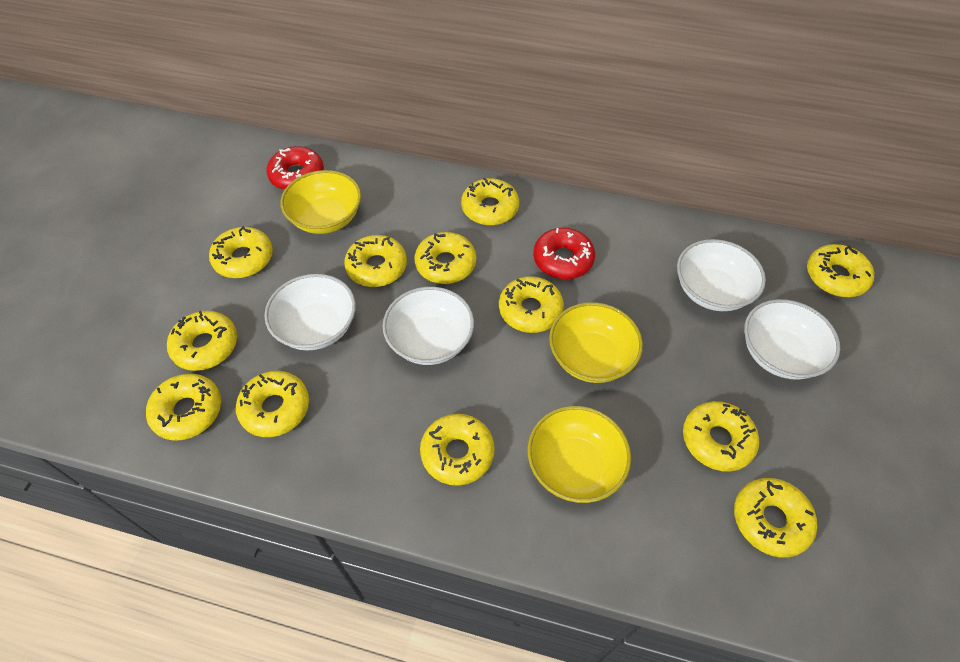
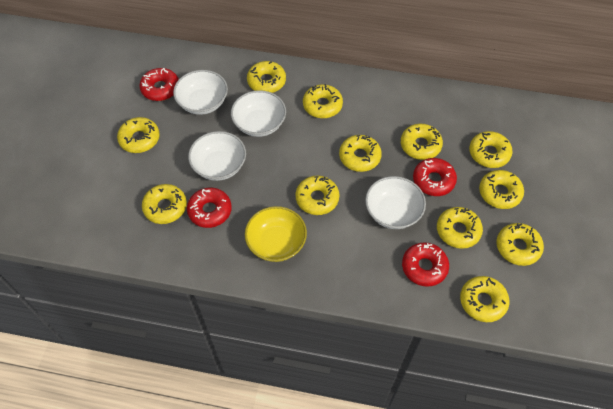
red donut: [267,146,324,190] [533,228,595,279] = 2 -> [139,68,179,101] [187,188,232,228] [402,242,449,287] [413,158,457,196] = 4
yellow bowl: [280,170,361,234] [527,406,631,503] [549,302,643,383] = 3 -> [245,206,307,262] = 1

